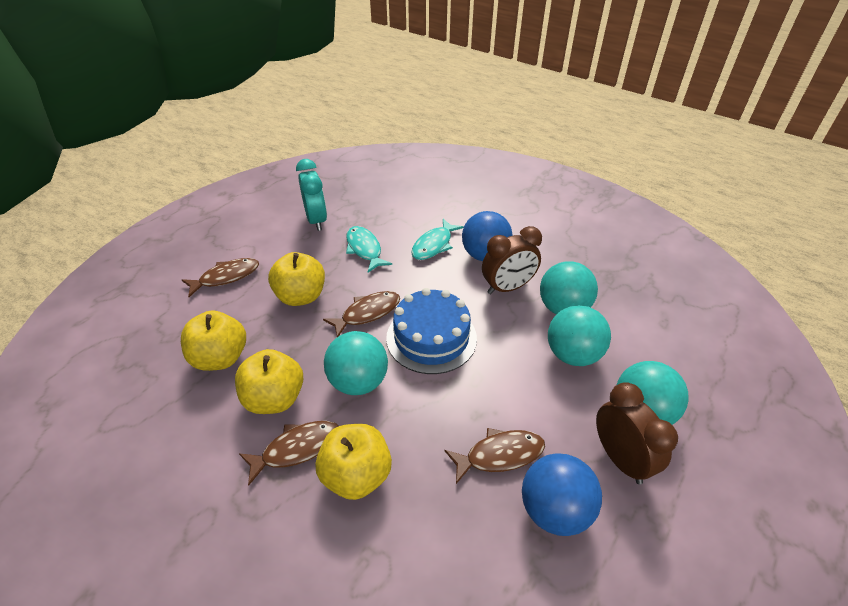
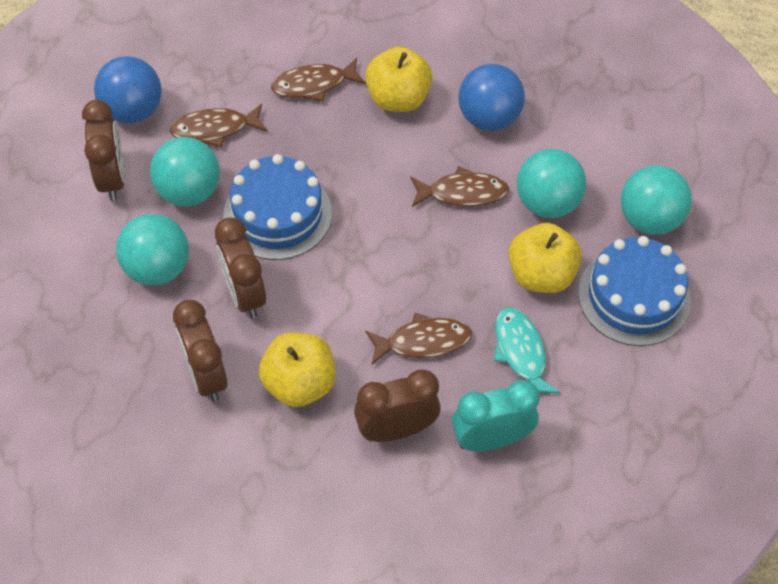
blue cake: [386,288,477,374] = 1 -> [223,154,332,260] [578,236,691,346] = 2
brown clock: [482,226,542,294] [596,382,678,484] = 2 -> [82,100,125,201] [173,300,227,401] [215,217,266,318] [354,369,441,442] = 4
turquoise fish: [346,226,392,272] [411,219,464,260] = 2 -> [494,308,561,393] = 1
yellow apple: [181,310,246,371] [235,349,303,414] [268,252,325,306] [315,424,392,500] = 4 -> [259,332,336,407] [365,47,432,112] [509,223,582,293] = 3

